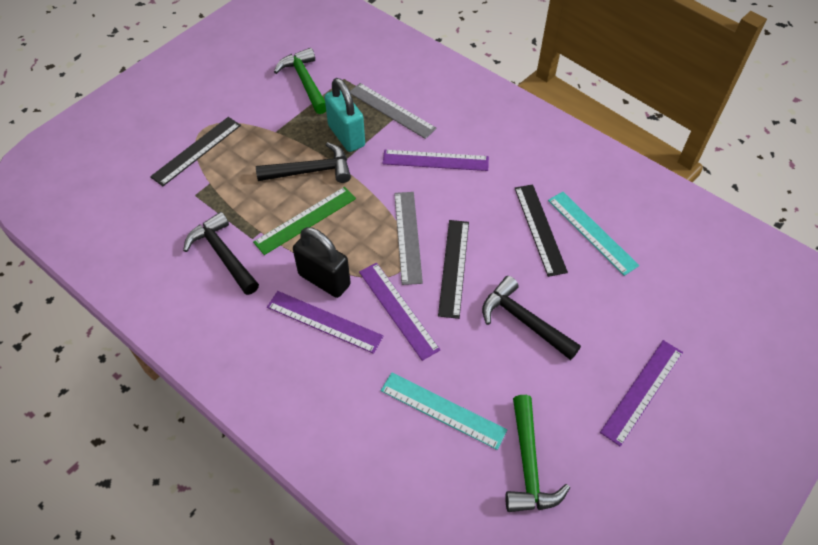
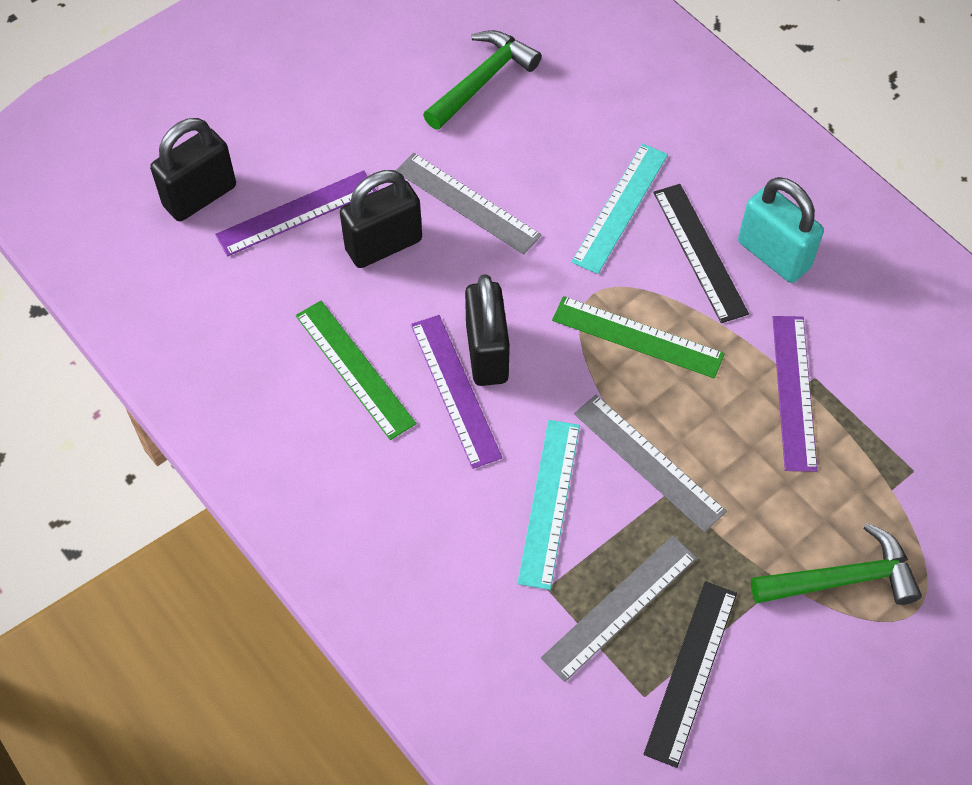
black hammer: [183,212,259,295] [256,142,351,183] [482,276,581,360] = 3 -> none = 0
black padlock: [293,227,351,298] = 1 -> [150,118,236,221] [340,170,422,268] [465,274,510,386] = 3
black ruler: [150,117,241,186] [438,220,469,319] [515,184,568,277] = 3 -> [644,581,737,768] [654,184,749,323] = 2
green ruler: [253,187,356,255] = 1 -> [296,301,416,440] [552,296,725,378] = 2
grey ruler: [350,83,437,139] [394,192,423,285] = 2 -> [396,153,541,255] [541,536,697,682] [574,395,727,532] = 3
purple ruler: [267,291,383,354] [359,263,441,361] [382,150,489,171] [600,340,683,447] = 4 -> [215,170,377,256] [411,315,502,469] [773,316,818,472] = 3

